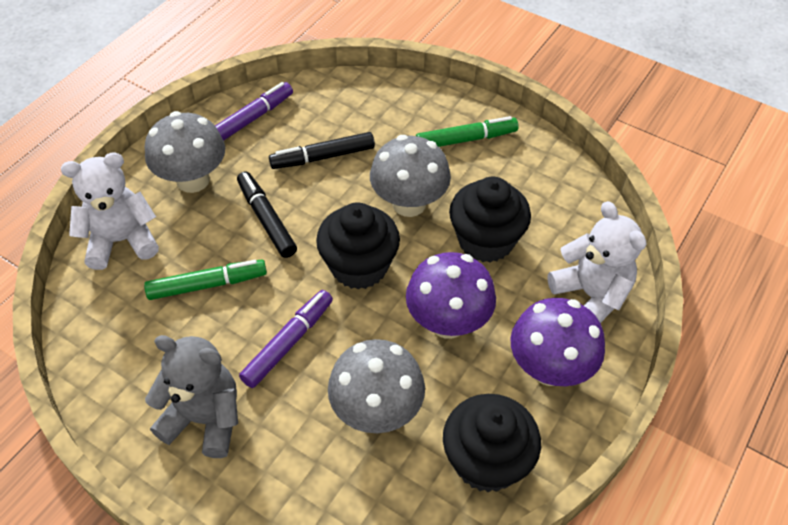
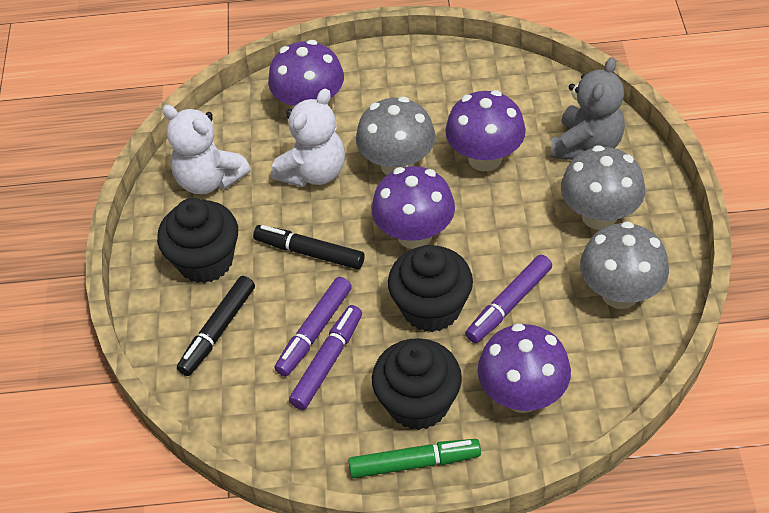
green marker: [144,260,267,300] [416,116,519,147] = 2 -> [348,439,481,478] = 1
purple marker: [215,82,293,141] [239,290,333,388] = 2 -> [274,277,352,376] [289,305,362,410] [465,255,552,343] = 3
purple mushroom: [406,252,496,339] [511,298,605,386] = 2 -> [268,40,344,107] [372,166,455,249] [445,90,526,171] [478,323,571,413] = 4

